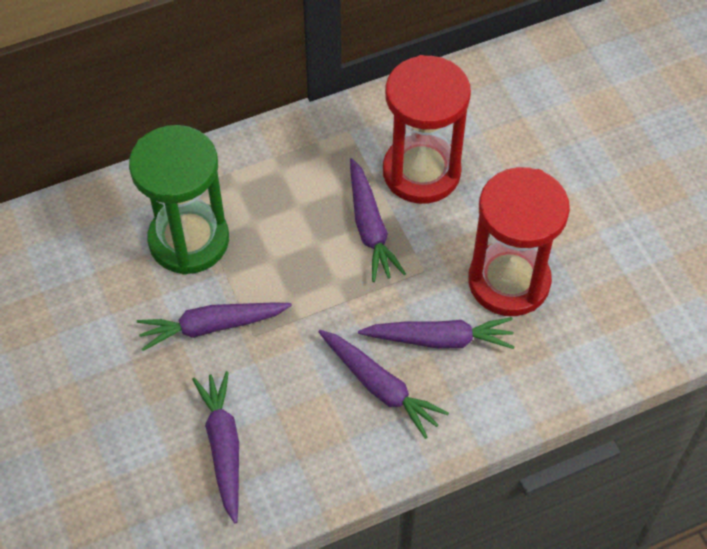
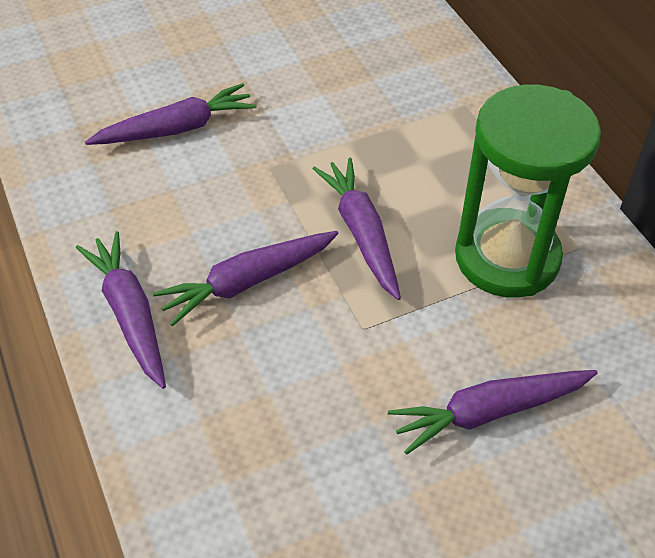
red hourglass: [383,55,471,204] [468,167,570,316] = 2 -> none = 0

